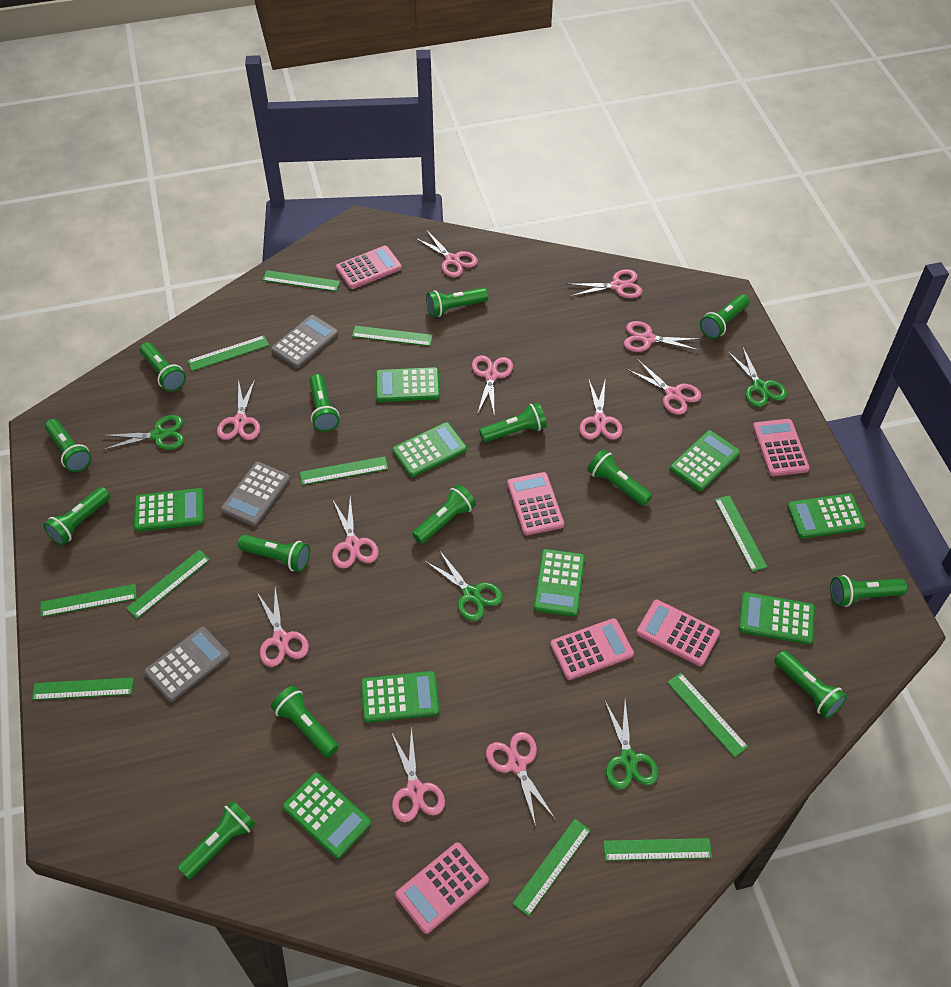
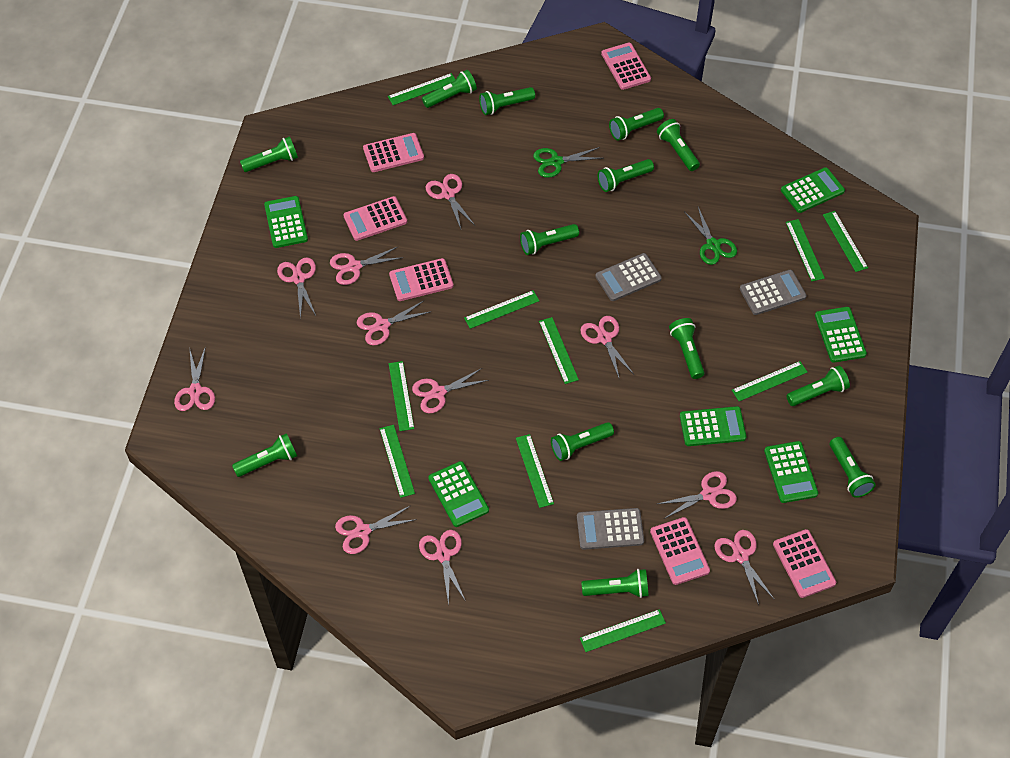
green calculator: [134,488,204,532] [282,772,371,859] [361,671,439,723] [376,367,440,402] [392,422,467,477] [534,549,585,617] [670,430,740,491] [739,592,815,644] [787,494,866,538] = 9 -> [264,196,308,248] [428,461,489,527] [680,406,746,446] [764,441,818,503] [781,167,845,213] [815,307,867,363] = 6
green flashlight: [43,487,110,545] [45,419,92,472] [140,342,186,392] [177,800,256,879] [238,535,310,572] [271,686,339,757] [310,374,339,432] [412,484,476,544] [426,288,488,317] [479,402,547,442] [587,449,652,506] [700,294,749,339] [774,651,847,719] [830,575,907,607] = 14 -> [232,433,297,477] [240,136,298,172] [422,70,477,108] [479,87,535,115] [520,224,579,255] [551,422,614,461] [581,569,649,598] [598,159,654,192] [609,108,664,141] [657,119,700,171] [669,318,705,379] [786,366,850,406] [830,437,876,498] = 13
green ruler: [32,678,134,700] [41,584,137,617] [126,550,210,619] [187,335,269,371] [262,270,340,291] [300,456,388,485] [352,326,433,346] [512,819,591,916] [603,838,712,861] [667,673,748,757] [715,495,767,572] = 11 -> [379,425,415,498] [388,73,456,105] [389,361,414,431] [464,290,539,329] [516,434,554,508] [539,317,579,384] [580,609,666,652] [732,361,807,401] [786,219,825,281] [823,211,868,272] = 10
green scissors: [102,415,184,450] [425,550,503,621] [605,701,658,789] [727,346,787,407] = 4 -> [533,147,603,178] [685,207,737,265] = 2

